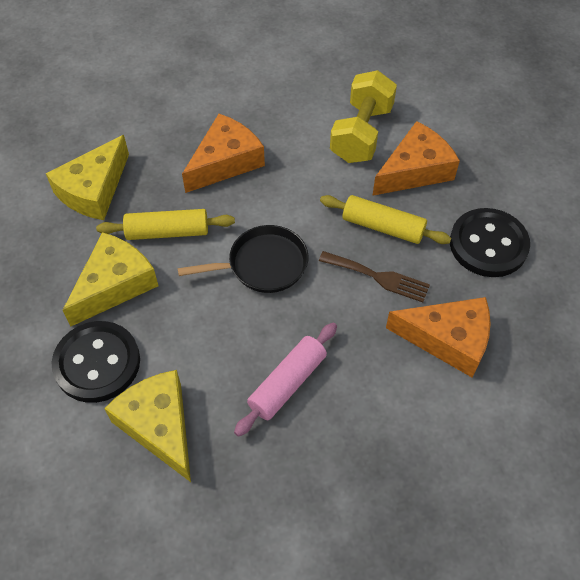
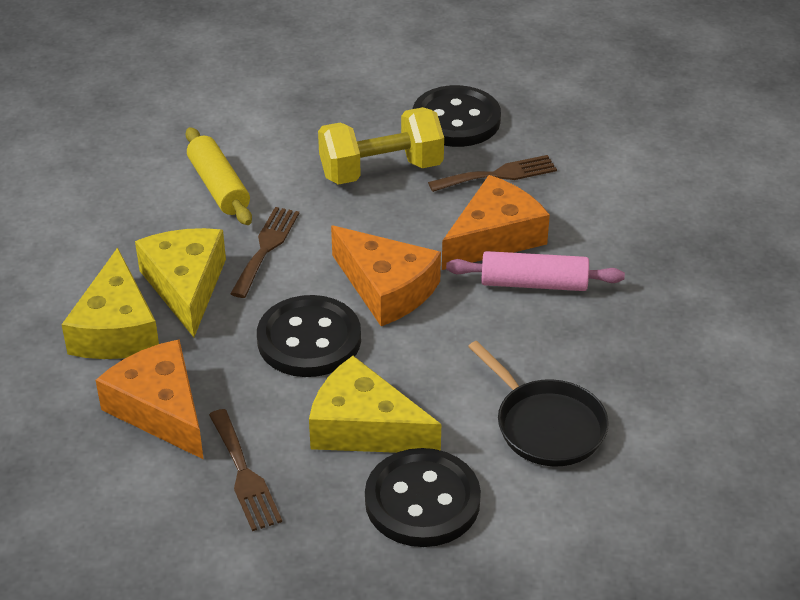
black button: [52,321,140,403] [450,208,530,277] = 2 -> [257,295,361,377] [365,448,481,547] [413,85,501,147] = 3
brown fork: [319,251,430,302] = 1 -> [209,409,282,531] [230,207,299,298] [428,155,557,192] = 3
yellow rolling pin: [96,209,235,240] [320,195,451,244] = 2 -> [186,127,252,225] = 1

